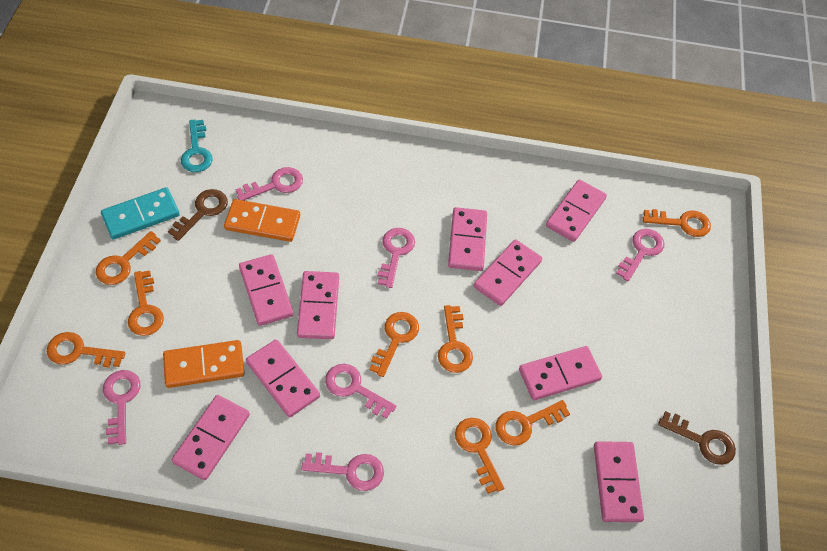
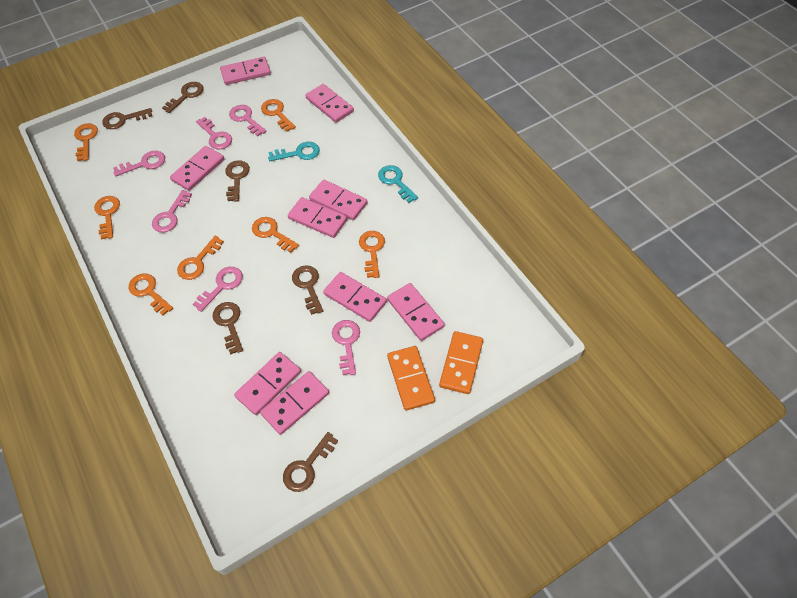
brown key: [168,189,228,241] [658,411,736,465] = 2 -> [102,108,152,129] [162,82,203,113] [213,302,243,355] [225,160,250,202] [283,432,338,492] [292,265,323,315] = 6
orange key: [47,332,126,368] [96,231,161,285] [128,270,164,336] [369,312,419,377] [438,305,473,373] [455,418,504,494] [496,400,570,446] [643,209,711,237] = 8 -> [74,123,98,161] [94,196,120,239] [129,274,173,315] [177,236,224,280] [252,217,299,253] [261,99,296,132] [359,231,385,278] = 7
turquoise domino: [101,187,180,240] = 1 -> none = 0
turquoise key: [181,120,213,172] = 1 -> [268,142,320,161] [378,165,418,203] = 2

